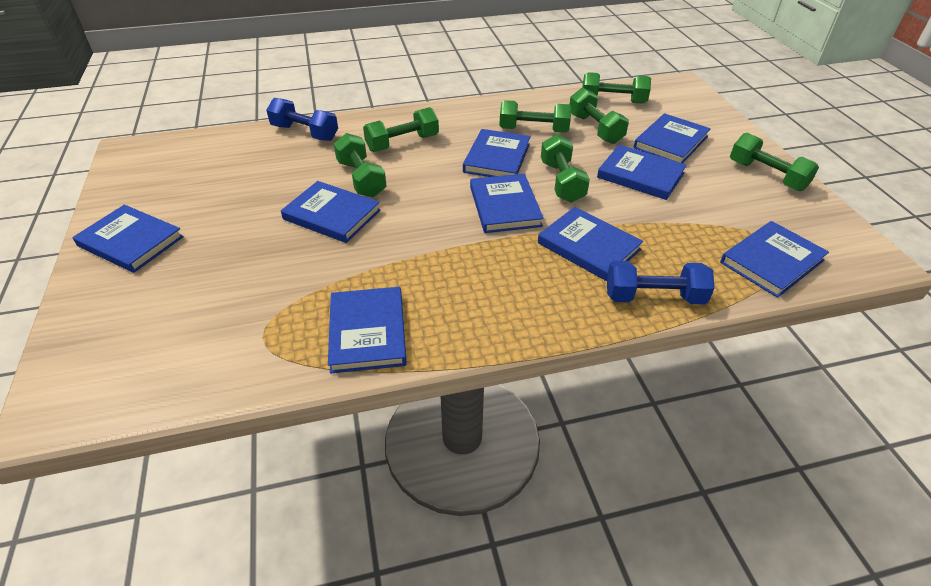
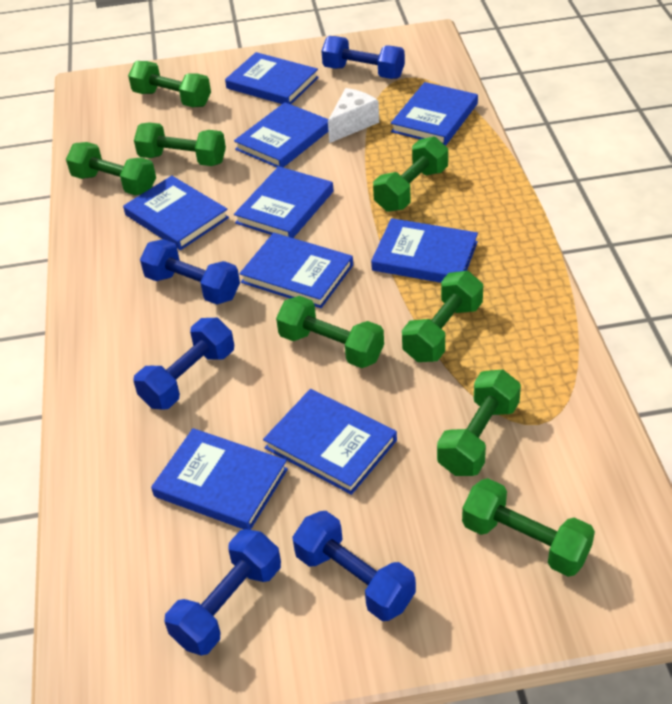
blue dumbbell: [266,98,338,141] [607,261,715,304] = 2 -> [133,318,234,410] [140,239,240,304] [164,529,281,655] [292,511,416,621] [321,36,405,79] = 5
green dumbbell: [334,133,387,197] [363,107,439,152] [499,100,572,133] [541,134,590,203] [569,88,629,144] [582,72,651,104] [730,133,819,191] = 7 -> [66,142,156,195] [128,61,211,107] [134,122,226,166] [276,296,384,368] [373,136,448,212] [402,271,483,362] [437,370,521,476] [462,478,595,577] = 8
white cheese: none = 0 -> [328,88,379,143] = 1

